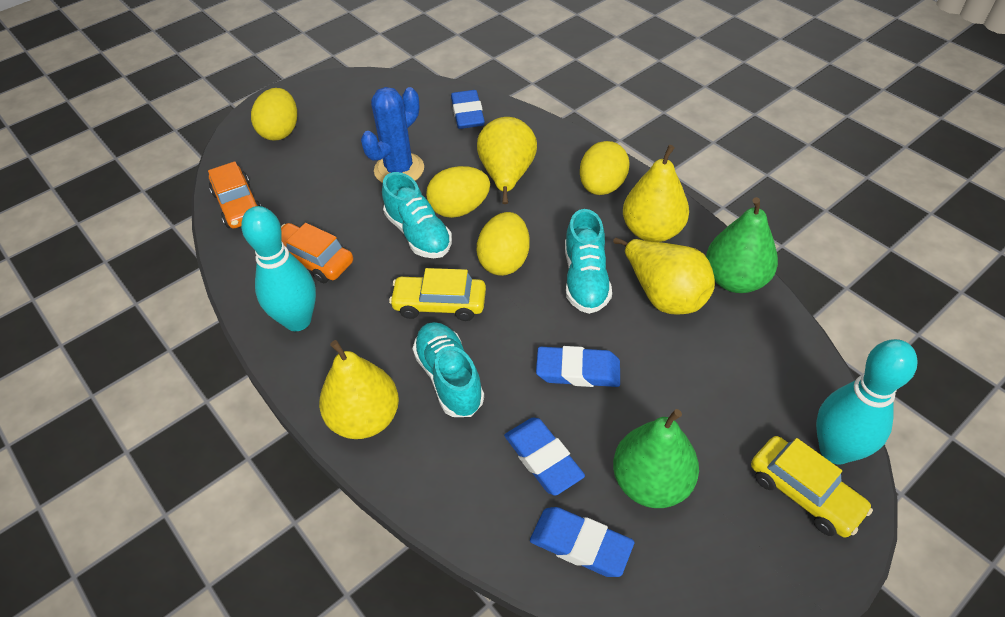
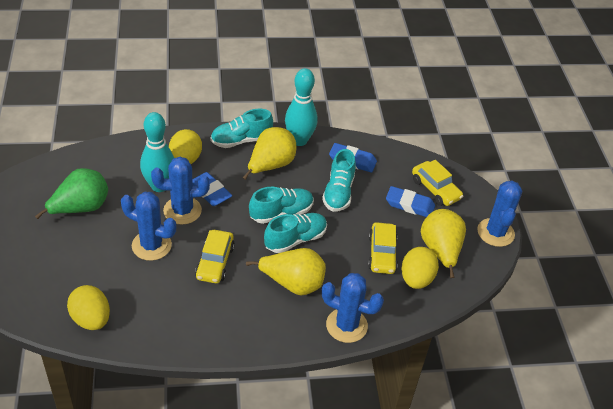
blue cactus: [361,87,424,183] = 1 -> [121,192,176,261] [151,157,210,225] [322,273,384,343] [477,181,522,247] = 4
blue eraser: [451,90,485,129] [504,418,585,496] [530,507,634,577] [536,346,620,387] = 4 -> [192,172,232,206] [329,143,377,173] [386,186,435,217] = 3
green pear: [613,409,699,508] [706,197,778,293] = 2 -> [35,168,108,219] = 1
orange car: [208,161,261,229] [281,223,353,283] = 2 -> none = 0
turquoise shoe: [382,172,452,258] [412,322,484,417] [565,209,612,314] = 3 -> [211,109,273,148] [249,187,314,224] [264,213,327,253] [322,149,356,212] = 4
yellow car: [389,268,486,321] [751,436,873,538] = 2 -> [195,230,235,283] [368,222,398,274] [412,160,463,206] = 3
yellow egg: [251,88,297,140] [426,166,490,218] [477,212,530,276] [580,141,630,195] = 4 -> [67,285,110,330] [169,129,202,164] [401,247,439,289] = 3
yellow pear: [319,340,399,439] [477,117,537,204] [613,238,715,315] [623,145,689,242] = 4 -> [243,127,297,180] [246,248,326,295] [421,209,466,278] = 3

